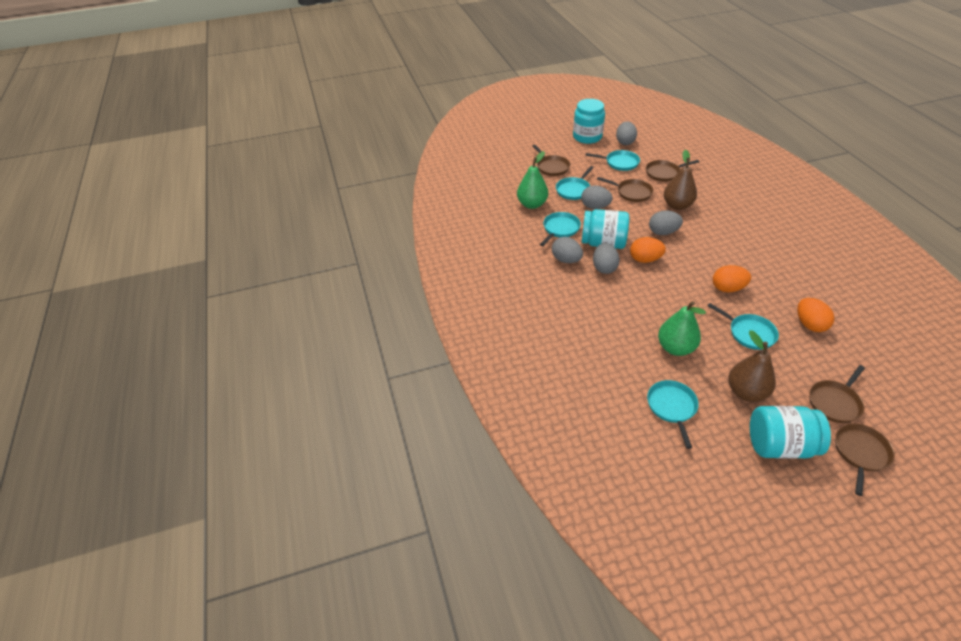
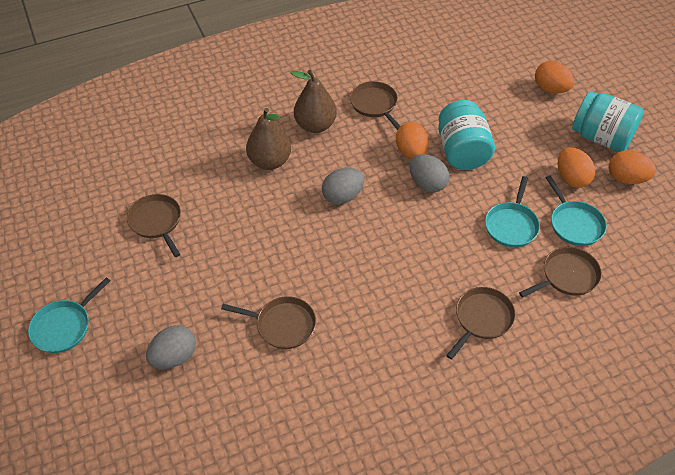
green pear: [517,151,548,209] [658,301,706,356] = 2 -> none = 0
grey egg: [552,237,583,263] [581,185,613,209] [593,243,620,274] [616,121,637,145] [649,210,683,235] = 5 -> [146,325,196,369] [322,168,364,204] [409,154,449,192] = 3
orange egg: [630,237,666,263] [713,265,751,292] [797,298,834,332] = 3 -> [396,122,429,159] [535,61,574,93] [558,147,595,188] [609,150,656,184] = 4
turquoise jar: [573,99,605,144] [582,209,629,249] [750,406,831,459] = 3 -> [438,100,495,170] [572,91,644,152] = 2
turquoise pan: [540,212,581,246] [556,166,594,200] [586,150,640,171] [647,380,699,449] [707,303,779,350] = 5 -> [28,277,110,353] [485,176,540,247] [545,176,607,246] = 3

